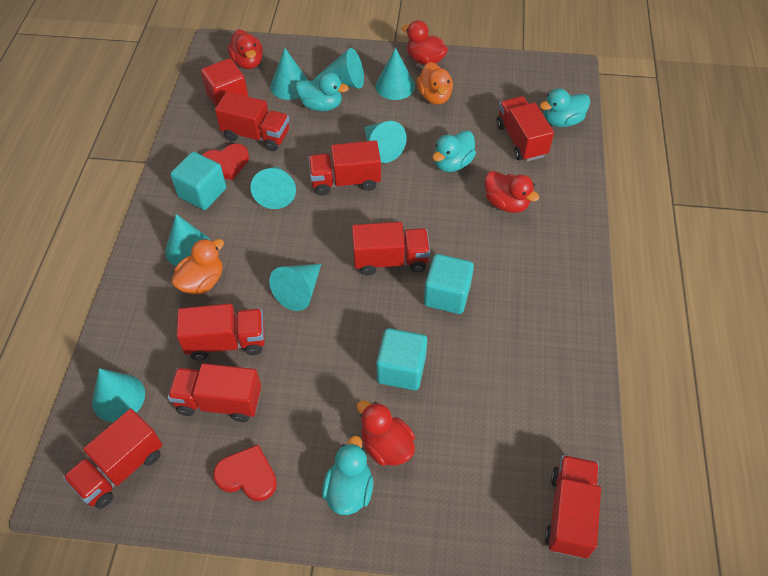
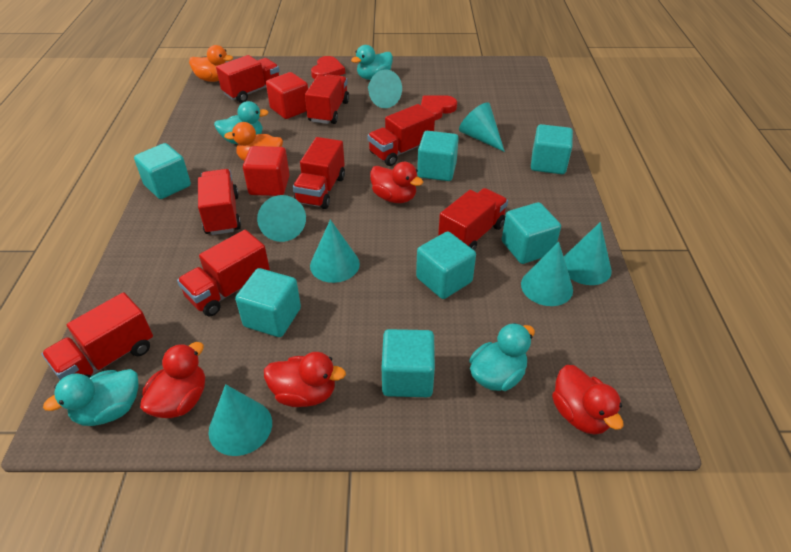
red cube: [201,58,248,107] = 1 -> [243,146,290,196] [266,72,308,119] = 2
turquoise cone: [92,368,145,422] [165,214,210,266] [250,166,296,209] [269,264,321,311] [270,48,309,100] [314,48,364,89] [364,121,407,163] [375,48,415,100] = 8 -> [209,384,272,456] [257,195,306,242] [310,220,360,283] [368,70,402,108] [459,102,505,152] [521,242,573,306] [563,222,612,285] = 7
turquoise cube: [170,152,226,210] [376,328,427,390] [424,254,474,314] = 3 -> [134,143,191,199] [235,268,301,337] [382,329,435,397] [416,231,476,299] [417,131,459,181] [502,202,561,264] [531,124,573,174] = 7

